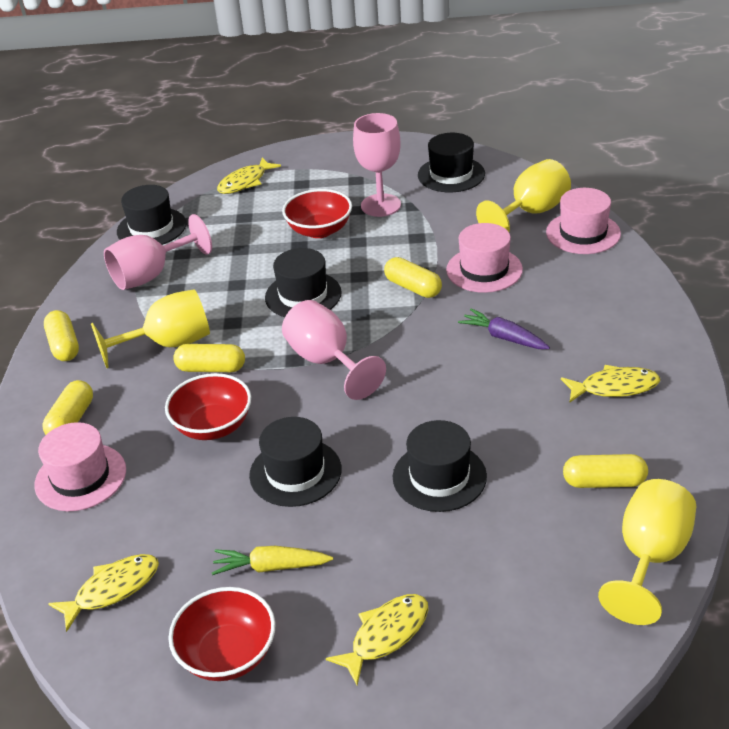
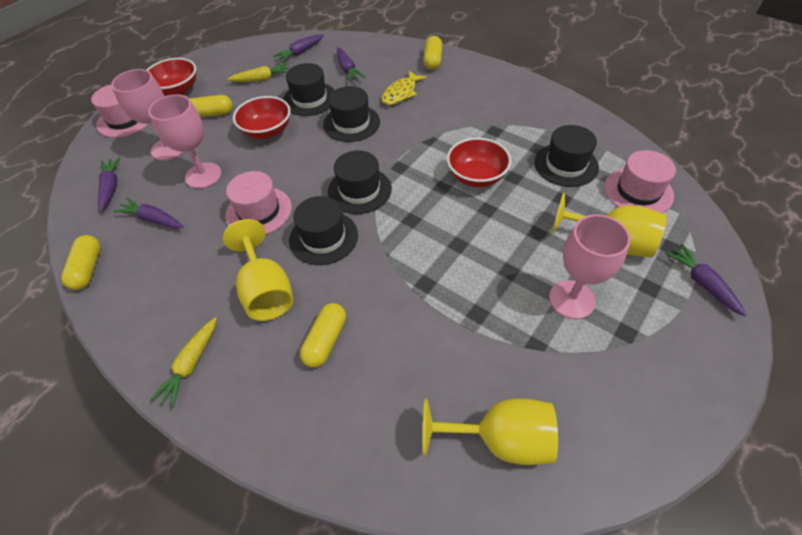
purple carrot: [458,308,550,349] = 1 -> [98,157,121,212] [113,197,183,228] [273,35,324,63] [337,47,365,82] [665,244,746,317] = 5
yellow capsule: [43,380,93,435] [44,310,79,361] [173,344,245,372] [384,257,442,298] [563,454,648,488] = 5 -> [61,235,101,290] [190,95,233,118] [300,303,346,368] [423,36,442,70] = 4
yellow carrot: [212,546,333,575] = 1 -> [150,317,217,408] [227,63,289,82] = 2
yellow fish: [48,554,159,632] [217,157,281,194] [326,594,428,685] [561,365,660,402] = 4 -> [382,71,427,105] = 1

